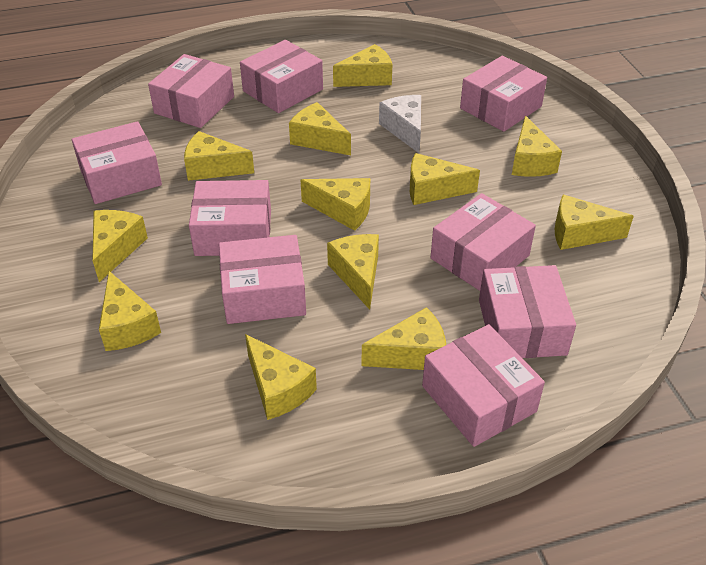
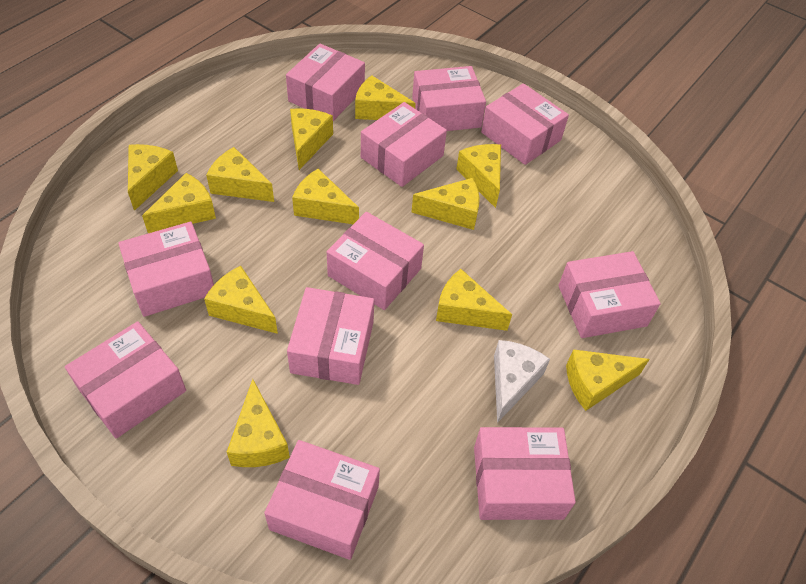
pink box: [72,121,162,204] [148,54,234,128] [189,180,271,256] [219,235,306,324] [240,40,323,113] [422,324,545,447] [430,193,536,291] [460,56,547,132] [479,265,576,358] = 9 -> [65,321,186,439] [118,221,214,317] [264,440,380,560] [286,44,365,121] [287,287,374,385] [327,212,424,310] [361,102,447,187] [412,66,486,131] [474,427,576,520] [481,83,569,165] [558,251,661,338] = 11

